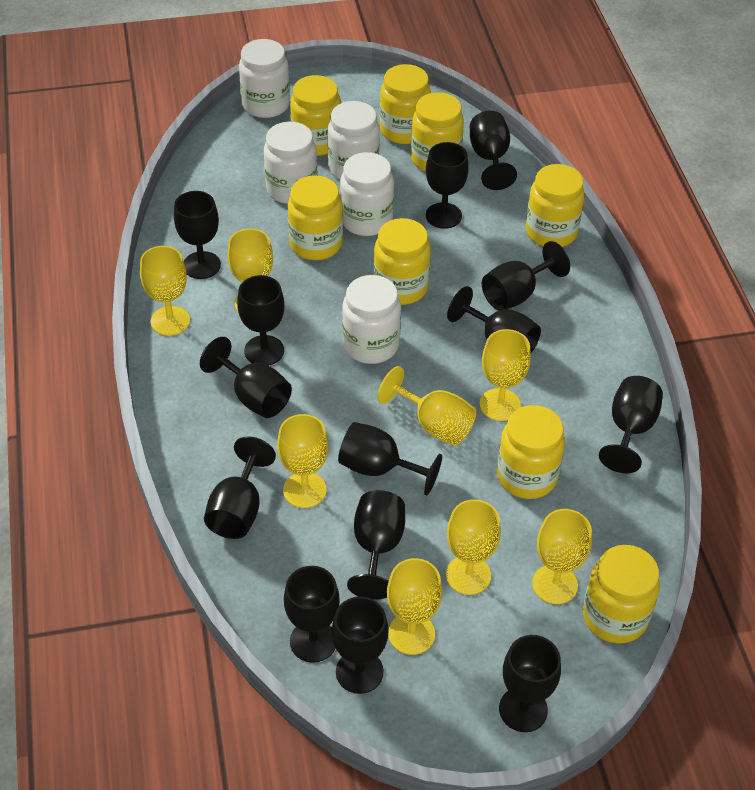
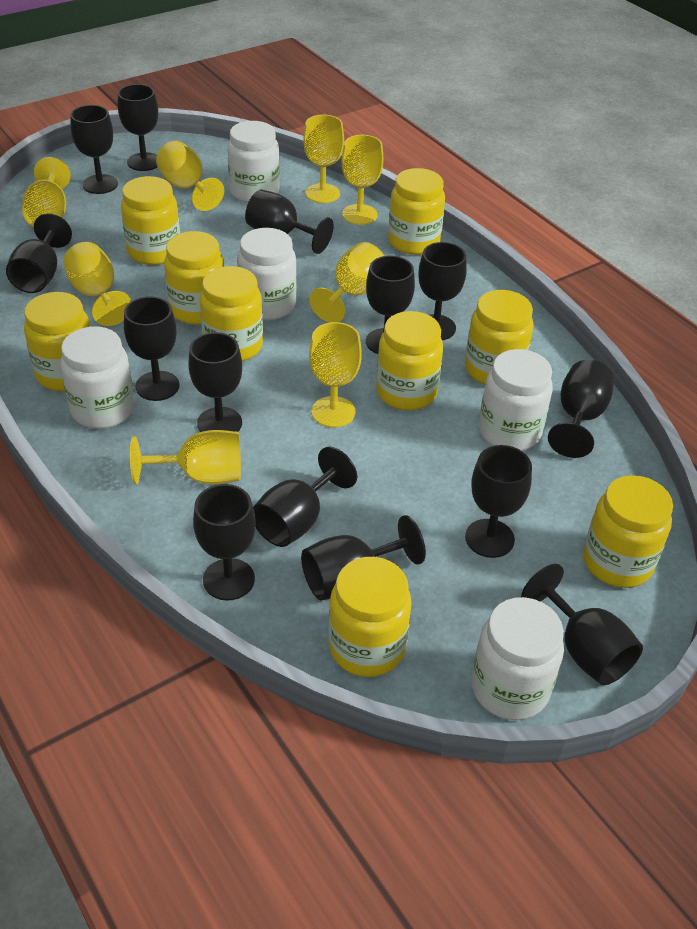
yellow jar: [288,175,343,260] [290,75,341,156] [373,218,431,305] [380,64,431,144] [411,92,464,172] [497,405,565,499] [526,164,585,247] [583,545,660,644] = 8 -> [24,292,90,391] [121,176,180,265] [164,231,224,325] [200,266,263,361] [328,557,412,677] [376,311,443,411] [388,168,445,255] [465,290,534,385] [583,475,673,588] = 9

